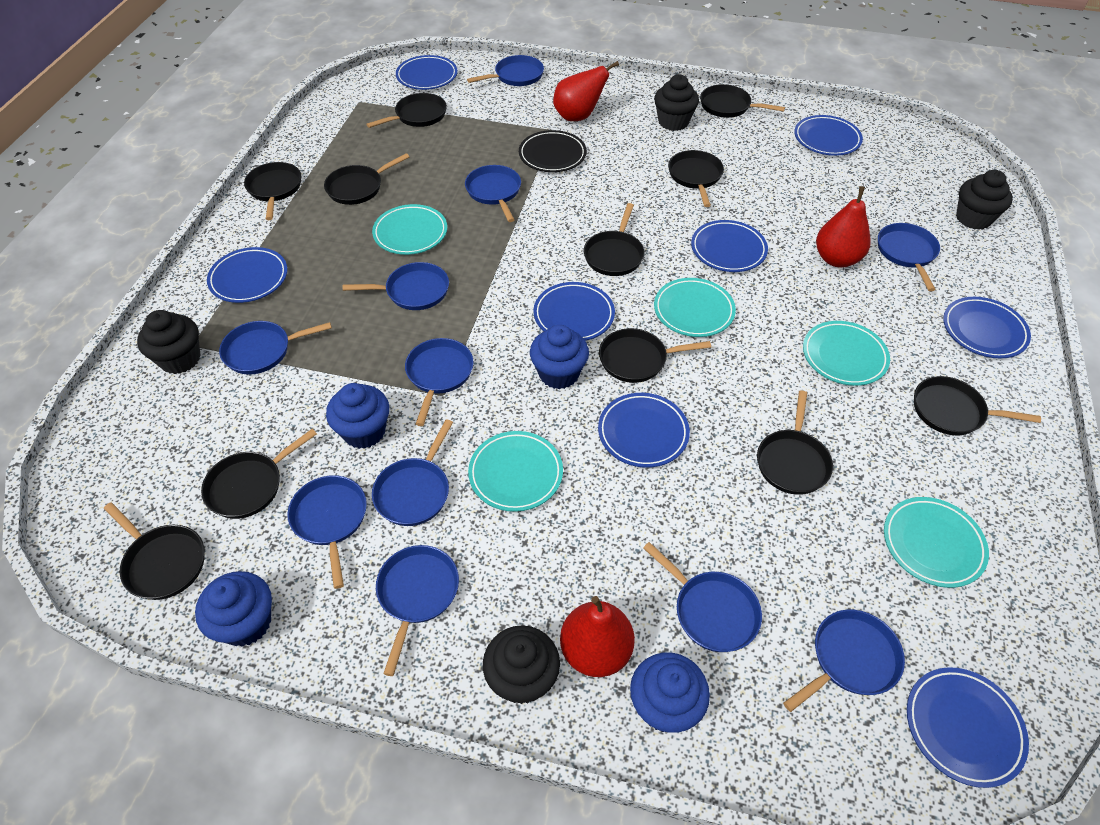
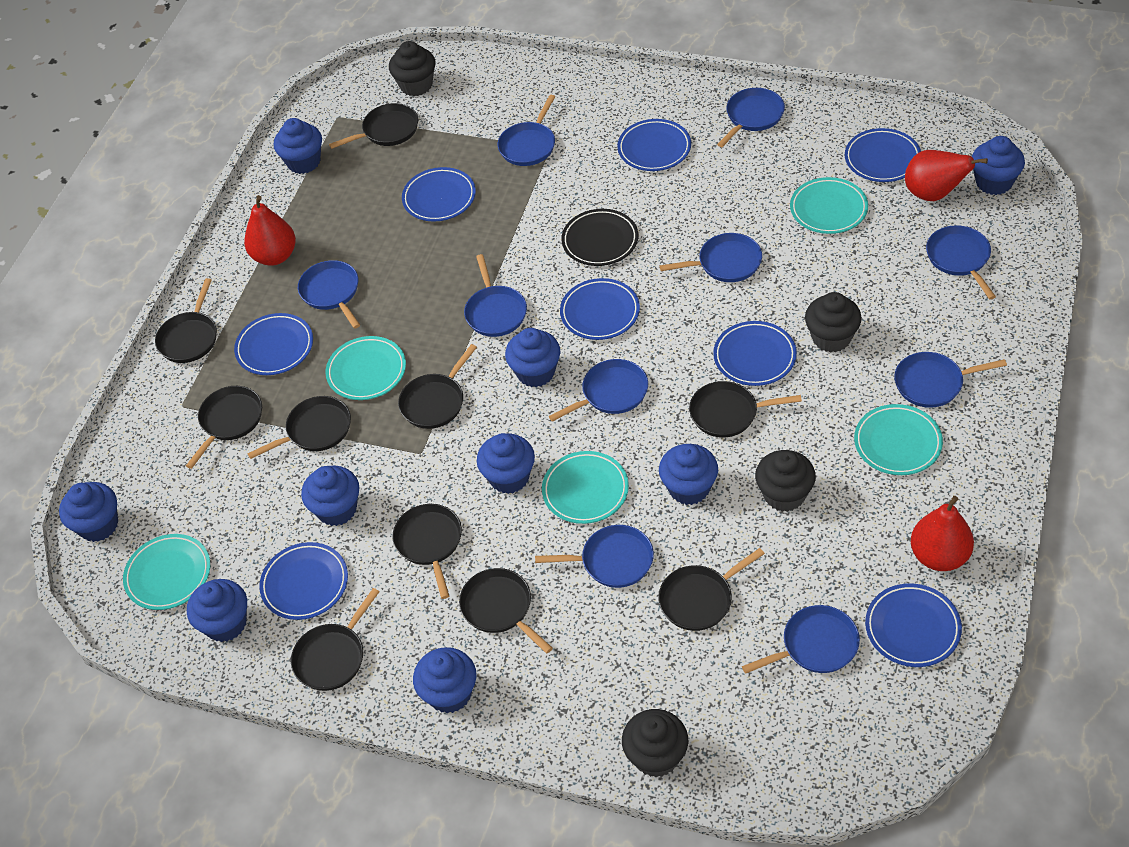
black pan: [104,502,204,600] [201,429,317,519] [244,162,301,220] [324,153,409,205] [366,93,447,128] [584,203,645,276] [599,328,711,383] [668,150,724,207] [700,84,785,118] [757,391,833,495] [914,376,1041,435] = 11 -> [155,278,217,363] [186,386,262,469] [247,396,351,459] [291,588,380,691] [329,103,418,149] [392,504,462,599] [398,344,477,429] [459,568,553,653] [658,548,765,631] [689,381,802,438] = 10
blue cupcake: [195,571,272,647] [326,383,389,449] [530,325,589,389] [630,652,710,733] = 4 -> [59,482,118,542] [187,579,247,642] [274,118,322,174] [301,466,359,526] [413,647,476,713] [477,433,535,494] [505,328,560,387] [659,444,718,505] [972,136,1025,195] = 9
blue pan: [219,321,332,375] [288,475,367,589] [343,262,449,310] [372,419,453,526] [376,545,459,676] [405,338,474,426] [465,165,521,222] [467,55,544,86] [643,542,762,652] [783,610,905,712] [878,223,940,291] = 11 -> [298,260,360,329] [464,254,527,337] [498,95,555,166] [535,525,654,588] [549,359,648,422] [659,233,762,282] [717,88,785,147] [742,605,860,674] [894,352,1007,408] [926,225,996,300] = 10

